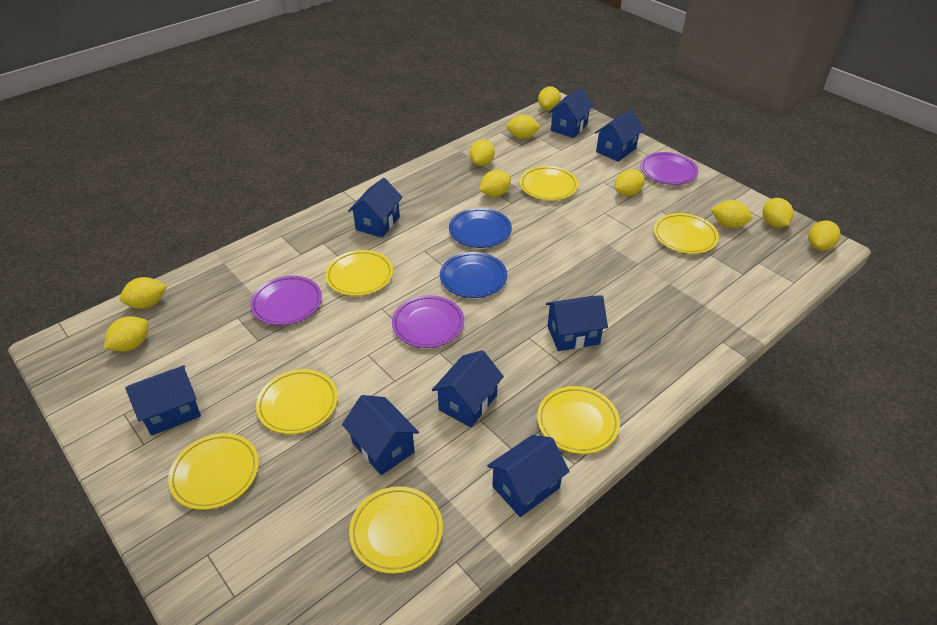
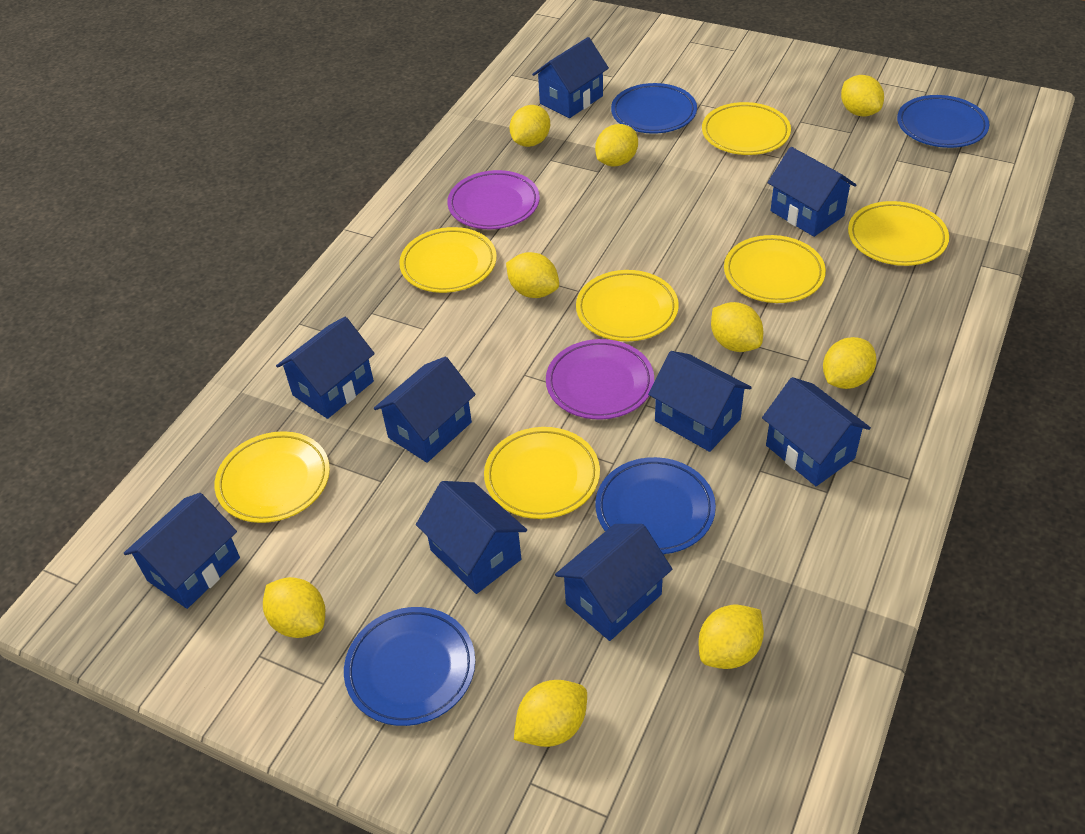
blue house: [125,365,201,436] [342,395,419,475] [348,178,403,238] [432,350,504,427] [487,435,570,517] [546,295,608,351] [549,88,594,138] [595,110,644,162] = 8 -> [124,493,240,609] [276,317,375,419] [374,357,476,463] [416,481,527,594] [532,37,609,118] [555,524,672,641] [648,351,752,452] [762,377,871,486] [767,147,856,237] = 9
blue plate: [440,252,507,298] [449,208,512,248] = 2 -> [344,607,475,726] [596,457,716,554] [611,83,697,134] [897,95,989,148] = 4
purple plate: [250,276,322,325] [392,295,464,348] [640,152,698,185] = 3 -> [447,170,540,229] [546,339,654,420] = 2
yellow lemon: [104,316,148,352] [120,277,167,309] [470,139,495,166] [480,170,511,197] [506,114,541,139] [538,86,561,111] [615,169,645,196] [711,200,752,228] [762,198,794,228] [808,220,841,251] = 10 -> [263,577,325,638] [506,252,559,298] [510,105,550,147] [514,680,587,747] [595,124,638,166] [699,605,764,669] [711,302,763,352] [823,337,877,389] [841,75,884,117] = 9

